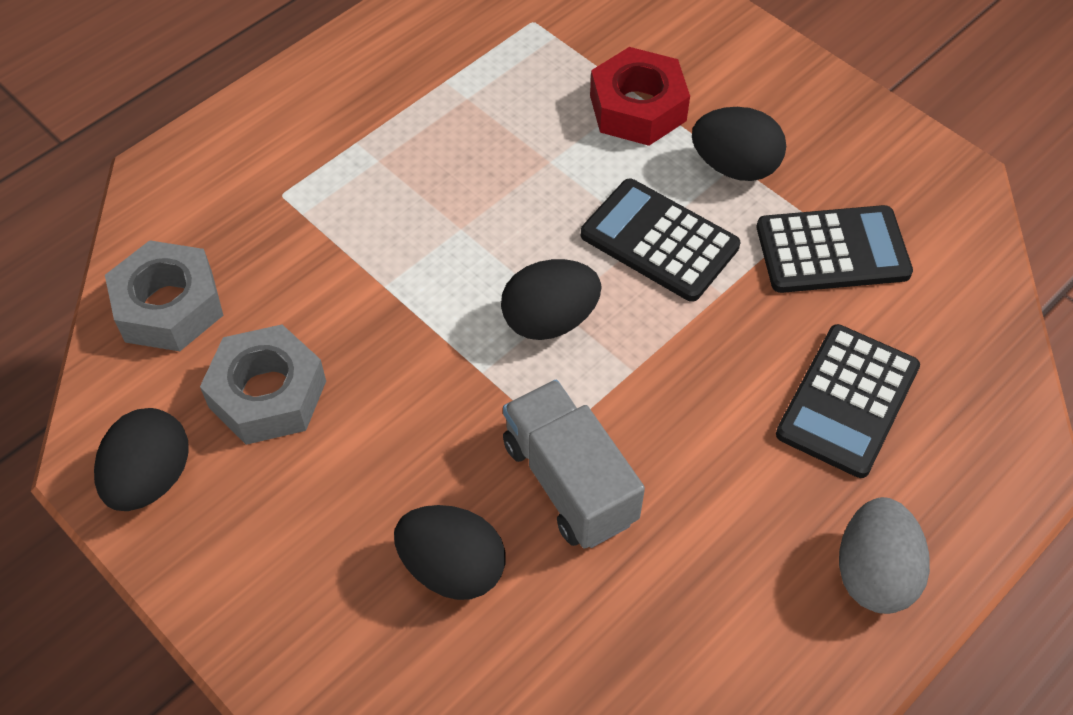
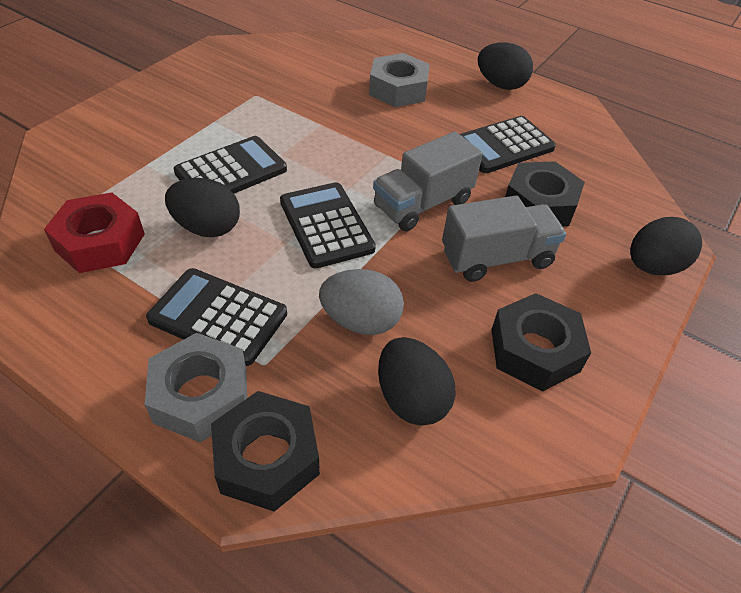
black calculator: [581,179,740,302] [757,205,913,293] [776,324,920,478] = 3 -> [146,268,287,366] [174,136,287,194] [280,182,376,269] [460,116,556,173] = 4
black nut: none = 0 -> [211,391,320,512] [491,293,591,391] [505,161,585,227] = 3
grey truck: [503,380,645,549] = 1 -> [373,132,483,231] [442,196,566,282] = 2

